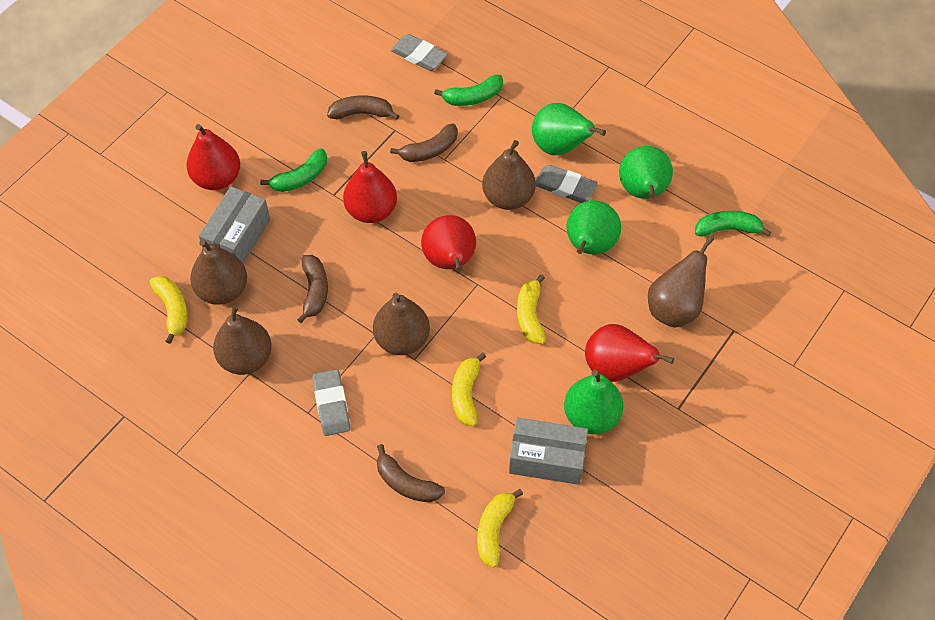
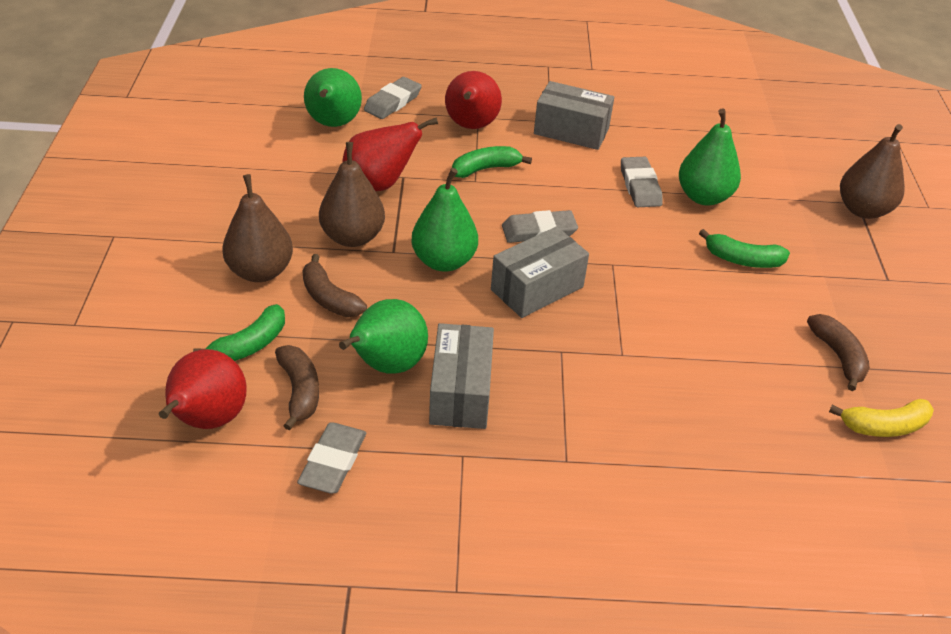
brown banana: [297,255,328,323] [327,95,399,120] [377,444,445,502] [390,123,458,162] = 4 -> [275,345,319,430] [302,254,367,317] [807,314,870,391] = 3
brown pear: [190,240,247,305] [213,305,272,375] [373,293,430,355] [482,140,536,210] [648,236,714,328] = 5 -> [222,174,293,282] [319,142,385,247] [840,124,905,219] = 3
grey box: [199,186,270,264] [509,418,588,485] = 2 -> [429,323,494,429] [491,226,589,318] [534,81,614,150] = 3
grey eraser: [312,369,350,436] [391,34,448,71] [536,165,598,203] = 3 -> [297,422,366,494] [364,77,422,119] [502,210,578,243] [621,157,663,207] = 4
red pear: [186,124,240,190] [343,151,397,223] [421,215,476,272] [585,324,674,382] = 4 -> [159,349,247,429] [342,117,438,191] [445,71,502,129] = 3
yellow banana: [150,276,188,344] [452,353,486,426] [477,489,523,568] [517,274,546,344] = 4 -> [829,399,934,437] = 1

